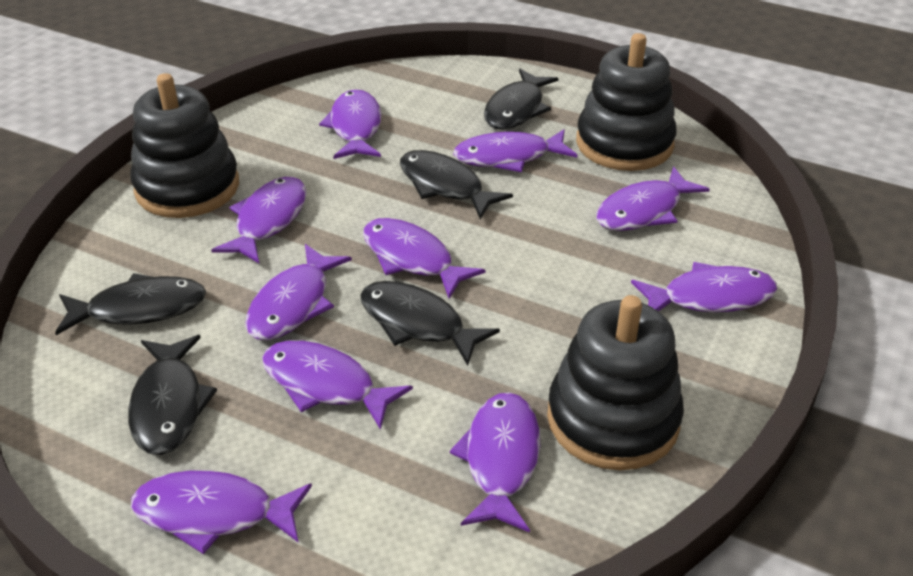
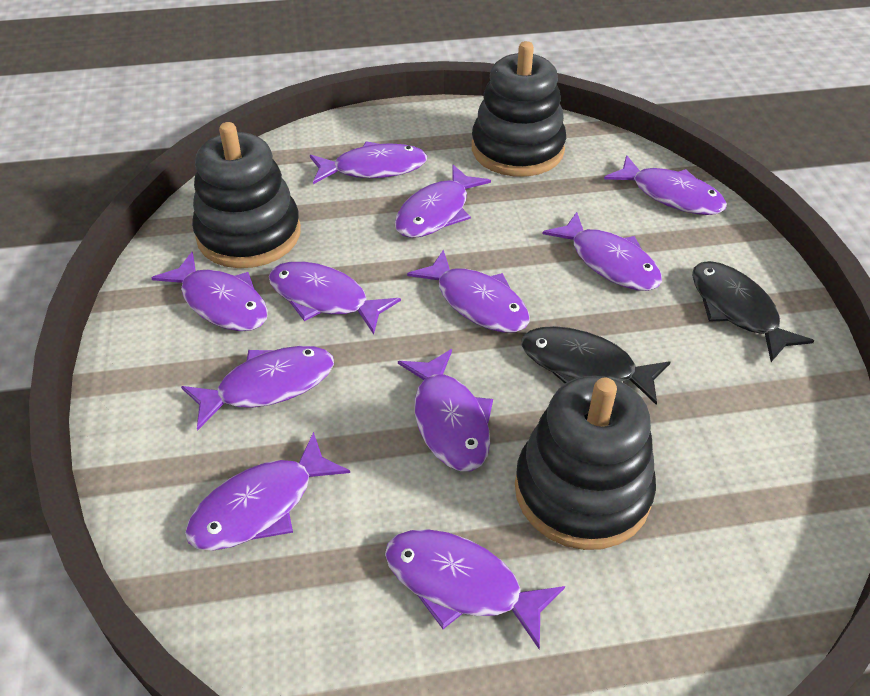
black fish: [55,273,206,335] [128,335,217,455] [360,281,500,366] [400,150,513,219] [484,69,558,130] = 5 -> [521,326,670,405] [692,261,814,362] = 2
purple fish: [131,470,312,554] [211,177,306,263] [245,244,352,340] [262,340,413,430] [319,89,381,159] [363,218,486,299] [450,392,540,533] [453,129,577,172] [596,166,710,231] [631,262,777,312] = 10 -> [152,252,268,331] [181,346,334,431] [185,432,350,551] [269,261,401,334] [310,141,427,184] [385,529,565,649] [395,165,491,238] [398,349,493,471] [407,249,530,333] [543,212,662,291] [604,155,727,215] = 11

